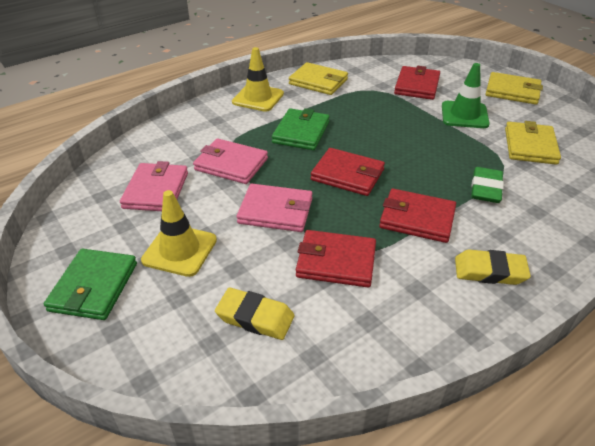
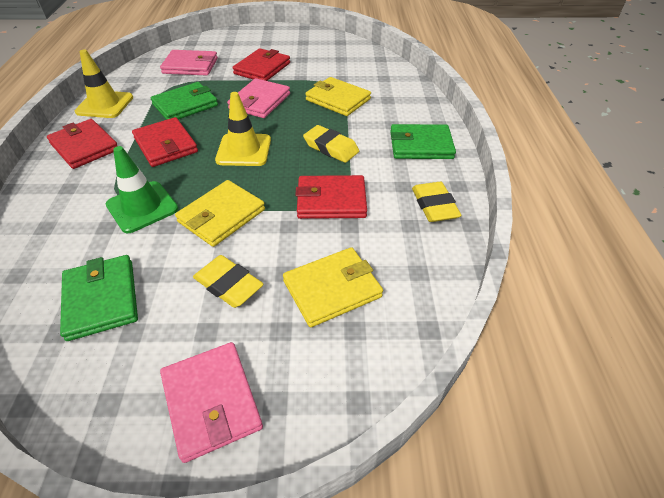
green eraser: [471,167,504,203] = 1 -> none = 0
green wallet: [44,249,137,320] [272,108,329,150] = 2 -> [60,255,138,341] [150,82,218,120] [390,124,456,159] = 3
yellow eraser: [215,288,295,340] [455,250,531,285] = 2 -> [193,255,264,308] [303,125,359,163] [412,182,462,222] = 3

